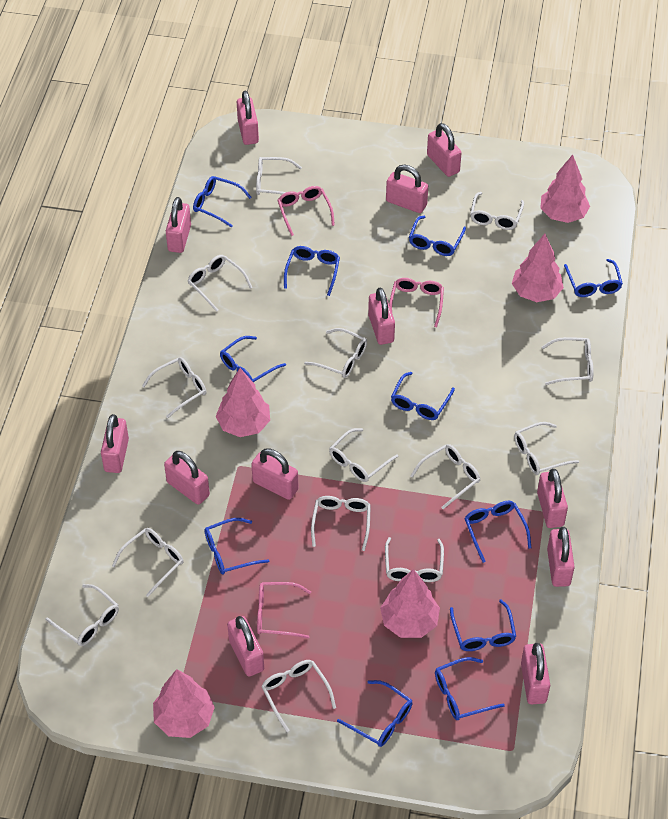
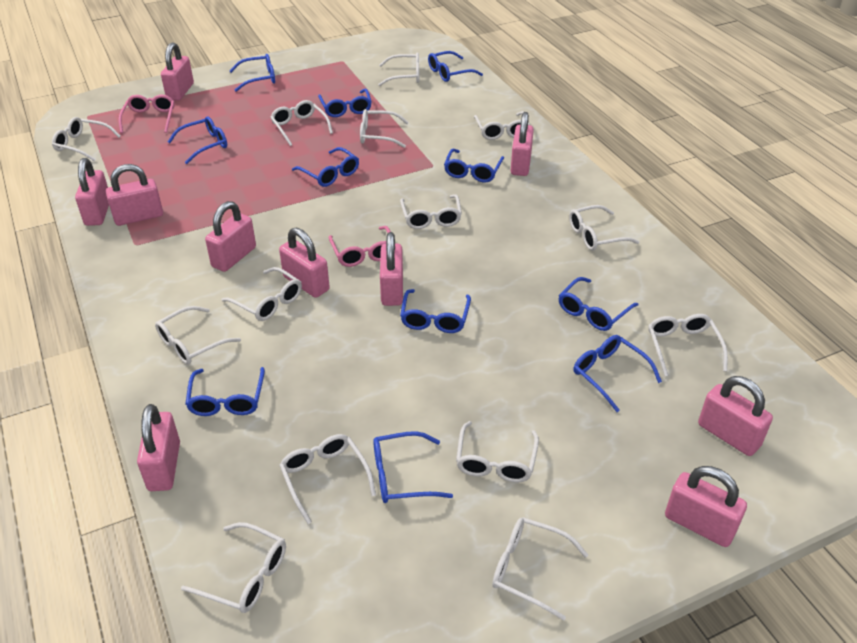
pink glasses: [257,582,311,639] [277,186,335,236] [389,278,444,327] = 3 -> [119,94,174,133] [328,226,391,267] = 2
pink padlock: [101,414,129,473] [164,451,210,505] [166,197,191,253] [227,616,264,676] [237,91,259,145] [251,448,299,500] [368,287,395,345] [386,165,428,213] [427,123,462,177] [521,643,550,704] [537,469,568,528] [547,527,575,587] = 12 -> [75,158,109,226] [106,164,163,226] [137,404,180,491] [161,42,194,101] [205,201,256,272] [279,228,330,298] [380,232,403,306] [511,112,534,176] [665,466,747,547] [698,376,773,456] = 10
pink tree: [153,669,215,738] [216,368,270,437] [380,569,440,638] [512,234,564,302] [541,154,590,223] = 5 -> none = 0

